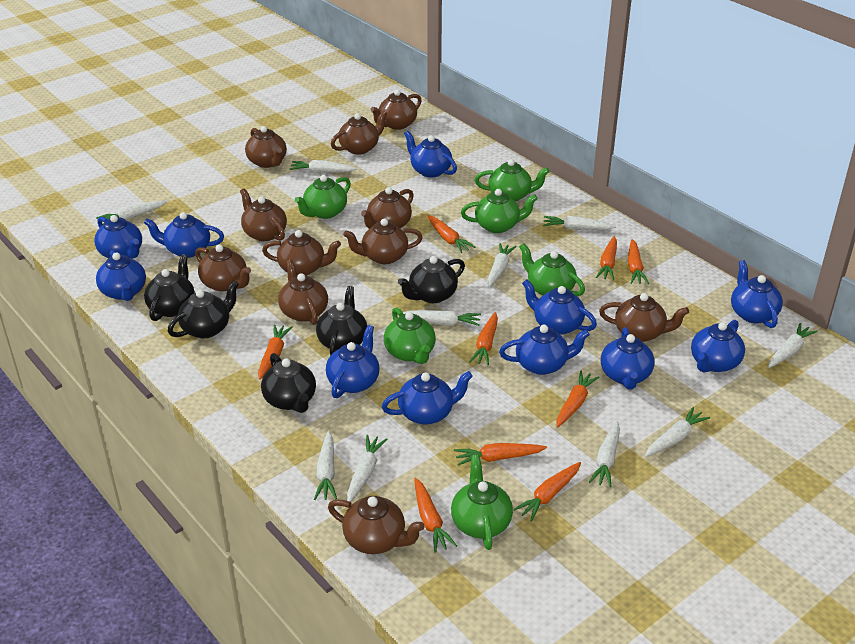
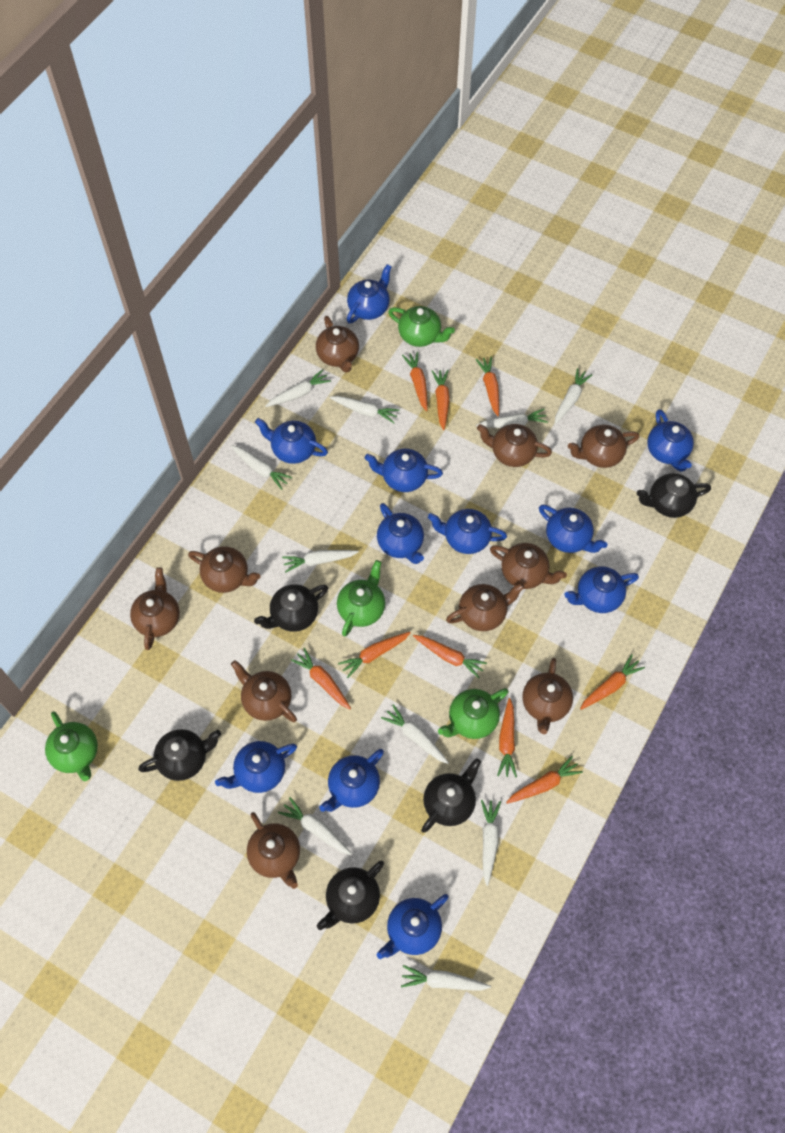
brown teapot: [195,244,251,291] [240,188,287,241] [245,126,287,168] [262,230,341,276] [278,260,328,325] [328,496,425,554] [331,110,388,155] [343,218,423,264] [361,187,414,229] [371,89,422,130] [599,293,689,342] = 11 -> [130,567,180,650] [188,546,260,593] [231,660,297,722] [247,812,300,889] [316,316,359,373] [446,583,524,631] [477,424,552,467] [490,543,567,589] [522,658,573,735] [568,425,640,468] = 10
green teapot: [295,175,351,219] [384,307,436,364] [451,455,513,550] [461,189,538,233] [475,159,550,202] [519,243,585,296] = 6 -> [45,711,98,781] [337,560,385,636] [388,306,455,347] [438,688,508,739] = 4

